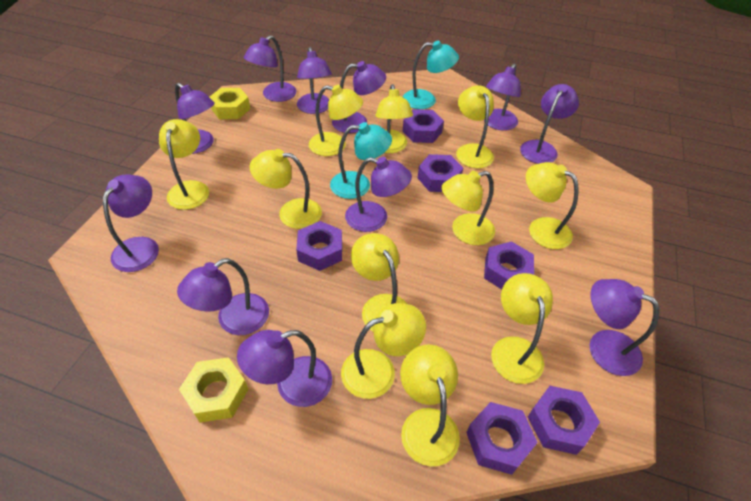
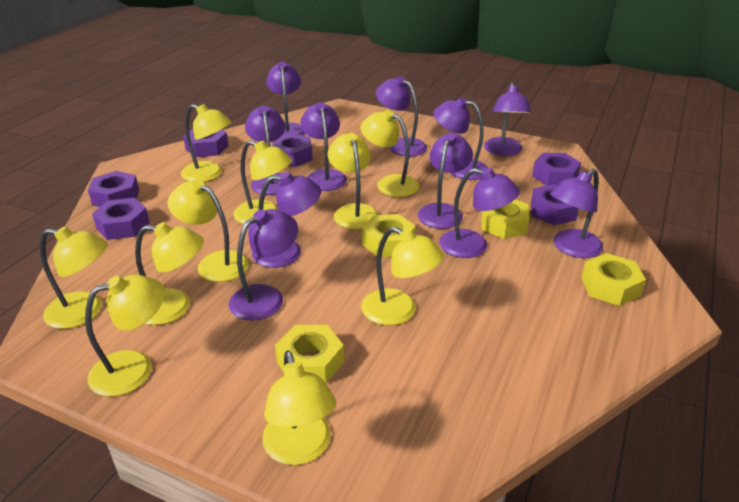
turquoise lamp: [330,122,392,199] [403,41,459,109] = 2 -> none = 0
yellow lamp: [159,119,209,210] [249,149,322,229] [309,85,363,156] [341,303,426,399] [351,233,407,332] [376,84,413,153] [400,345,460,467] [441,171,495,245] [456,85,494,168] [491,273,553,384] [526,162,579,249] = 11 -> [40,226,108,329] [85,275,165,397] [135,222,204,325] [168,179,249,282] [181,104,231,182] [233,140,293,224] [262,350,336,465] [328,133,378,229] [360,109,419,197] [361,227,444,325] = 10
yellow nut: [179,357,248,423] [210,88,250,119] = 2 -> [275,325,344,383] [362,214,416,257] [481,199,530,239] [581,253,646,306] = 4

